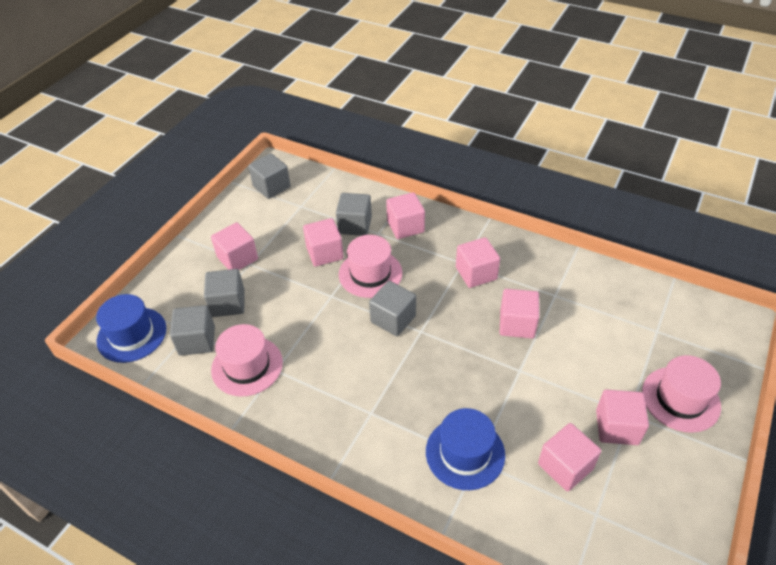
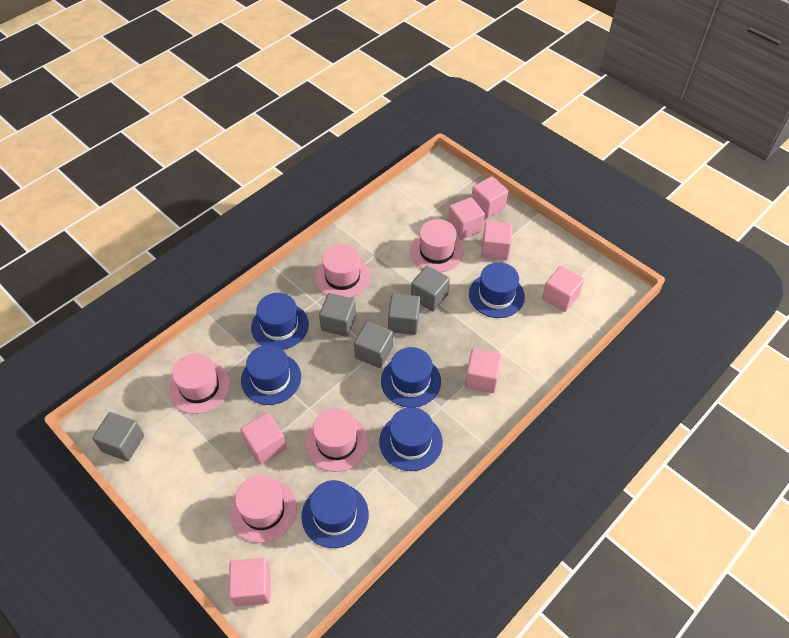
blue hat: [96,294,166,363] [426,408,505,490] = 2 -> [241,345,301,405] [251,293,309,350] [301,480,369,548] [379,407,443,471] [381,347,441,408] [469,262,525,318] = 6
pink hat: [211,324,283,397] [339,235,402,298] [642,355,721,433] = 3 -> [169,353,230,414] [230,475,297,543] [305,408,369,472] [315,244,370,298] [410,219,464,272] = 5

